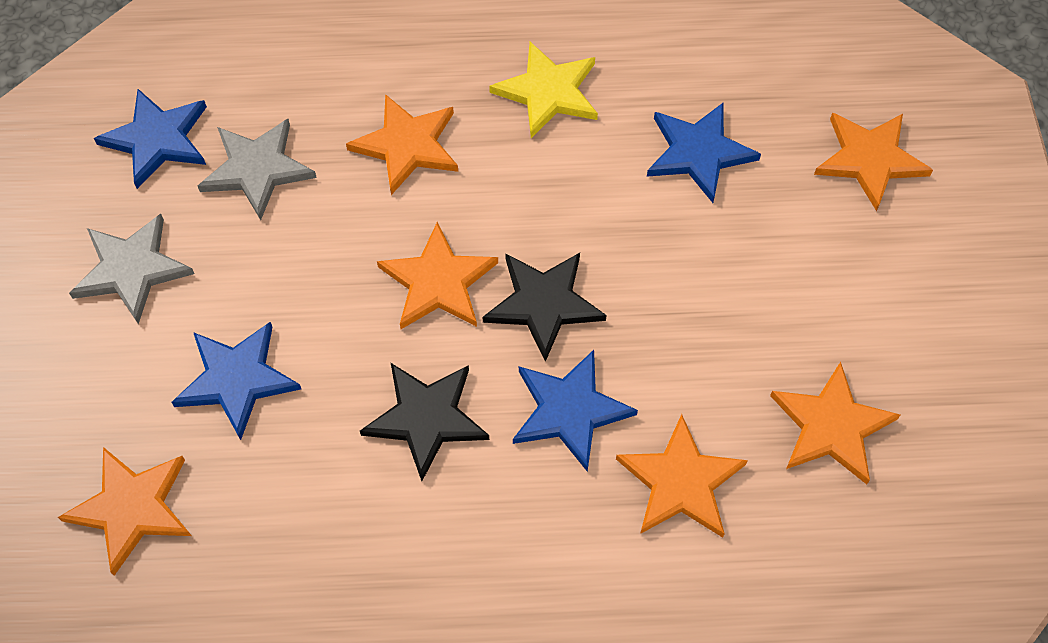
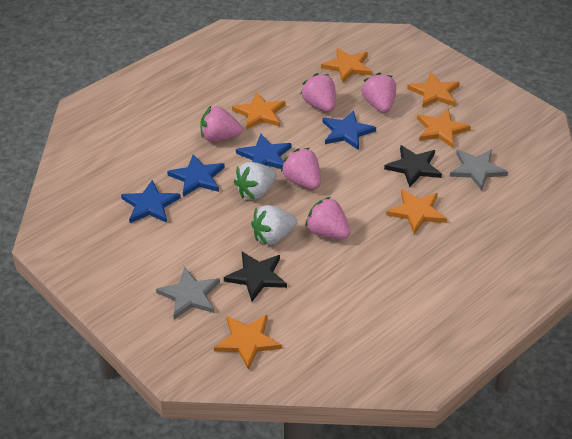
pink strawberry: none = 0 -> [200,106,243,142] [281,148,321,189] [301,73,336,112] [305,197,350,239] [362,72,396,113] = 5
white strawberry: none = 0 -> [234,162,276,200] [251,205,297,245] = 2
yellow star: [489,42,598,138] = 1 -> none = 0

